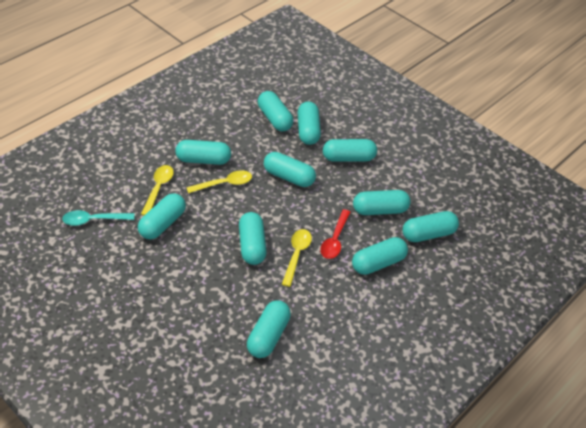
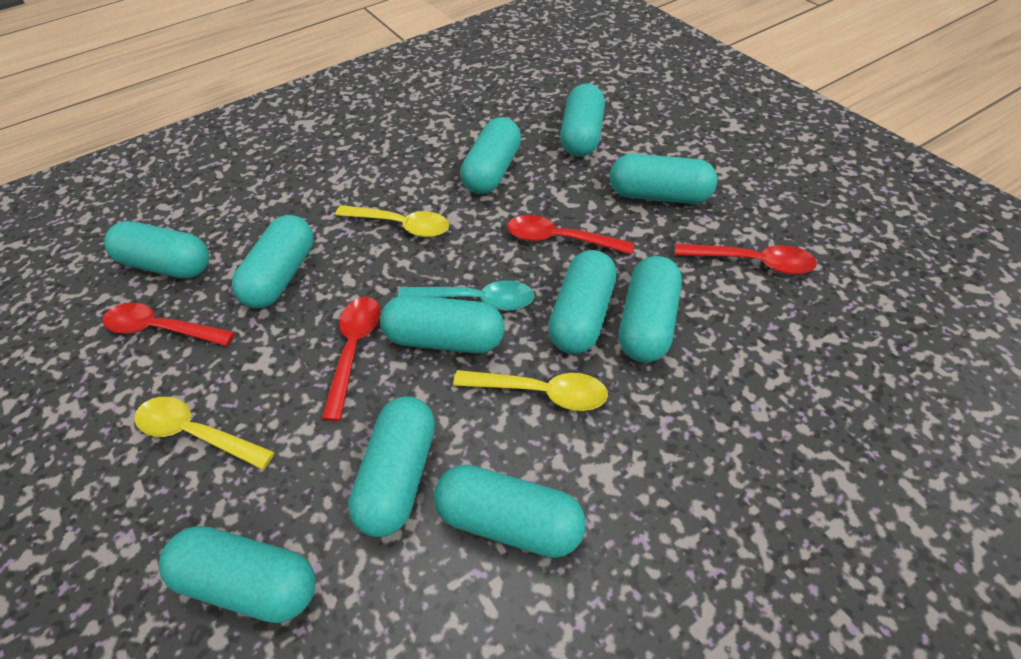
red spoon: [320,209,351,259] = 1 -> [103,303,235,346] [321,297,380,421] [507,215,635,254] [675,243,817,274] = 4

